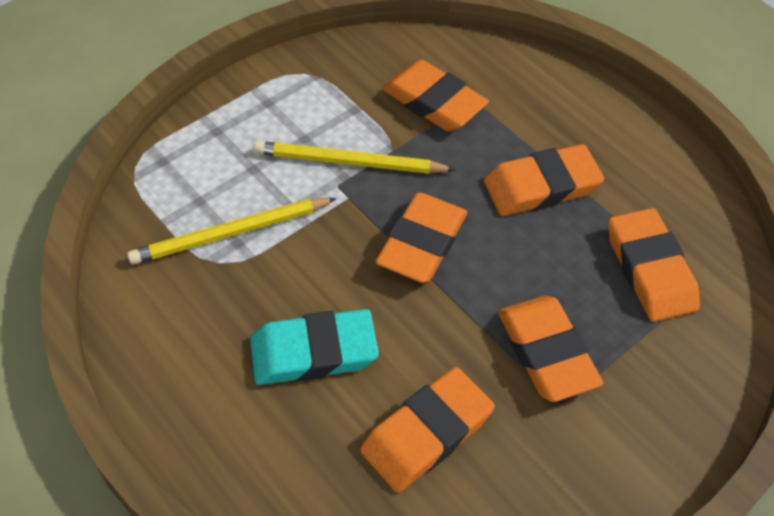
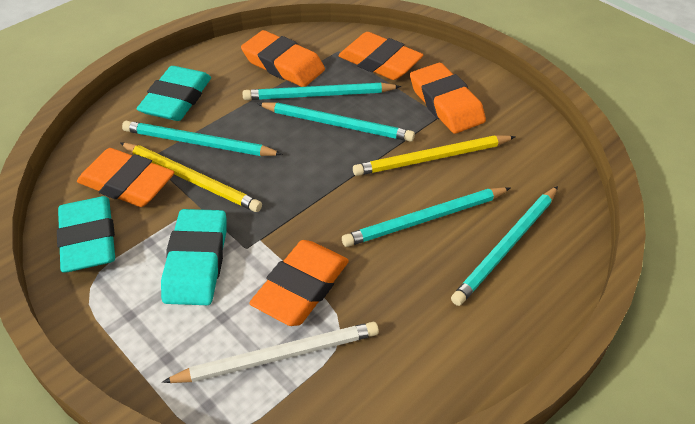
orange eraser: [360,367,495,493] [375,193,467,283] [382,60,489,131] [484,144,604,216] [498,296,603,402] [608,208,700,322] = 6 -> [77,148,175,207] [241,30,325,87] [249,240,349,326] [338,32,423,80] [410,63,486,134] = 5
turquoise eraser: [250,309,379,385] = 1 -> [57,196,115,272] [137,66,211,121] [161,209,226,305] = 3
turquoise pencil: none = 0 -> [122,121,283,156] [243,83,401,100] [257,102,415,142] [342,187,510,247] [451,186,558,306] = 5
white pencil: none = 0 -> [162,322,379,383] = 1

